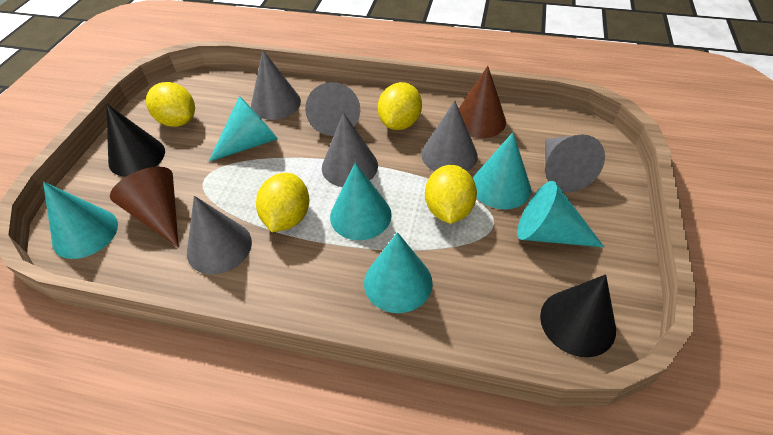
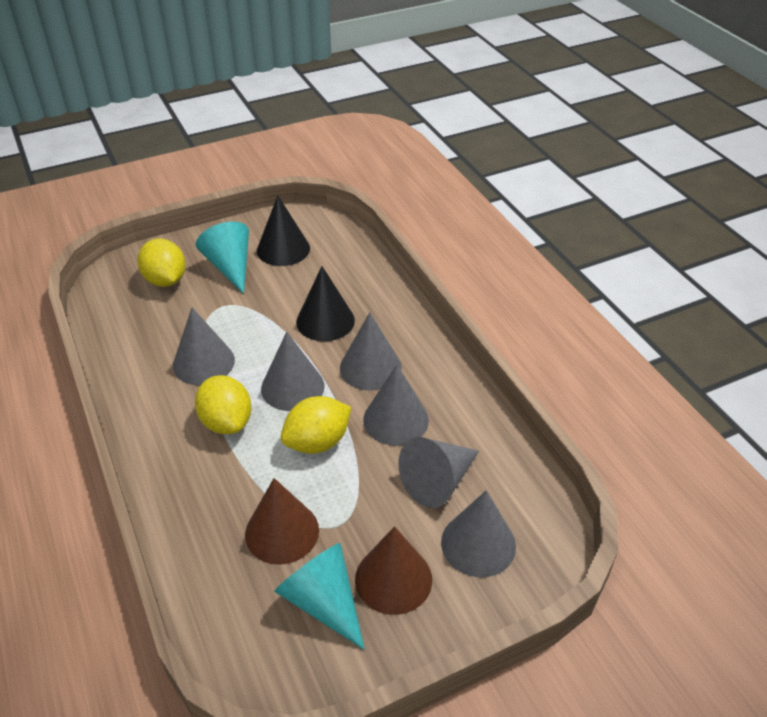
turquoise cone: [43,182,118,259] [208,96,278,162] [330,162,392,240] [364,232,433,313] [473,132,531,209] [517,181,604,247] = 6 -> [196,222,249,294] [274,543,365,650] = 2
yellow lemon: [146,82,195,127] [256,173,309,232] [378,82,422,130] [425,165,477,224] = 4 -> [137,238,186,287] [195,375,252,434] [281,396,351,454] = 3

